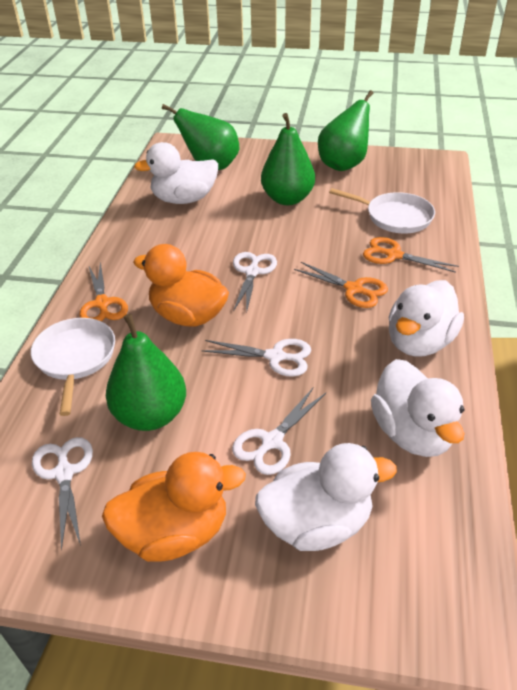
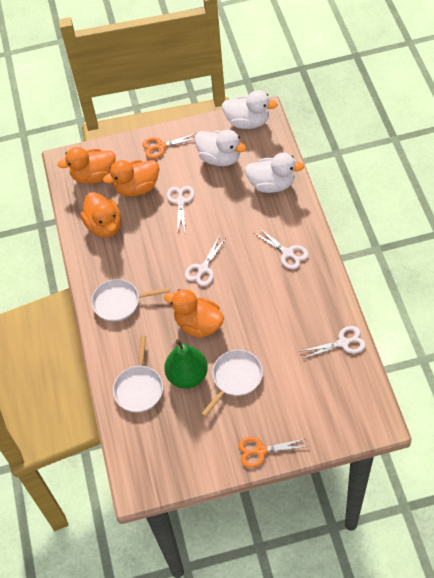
green pear: [106,314,186,431] [162,104,239,170] [261,113,315,205] [318,90,373,171] = 4 -> [164,339,208,389] = 1
orange duck: [102,452,246,562] [133,244,229,327] = 2 -> [58,147,116,184] [80,192,121,238] [103,160,159,197] [164,289,224,338] = 4
orange scissors: [79,262,128,321] [294,262,388,308] [363,237,459,273] = 3 -> [142,134,195,159] [238,437,308,468] = 2
white duck: [134,142,218,204] [255,443,397,551] [371,359,465,457] [388,280,464,357] = 4 -> [194,130,246,166] [222,90,278,129] [245,153,304,193] = 3
white pan: [31,318,115,416] [329,188,435,233] = 2 -> [91,279,170,322] [113,335,163,412] [201,350,263,417] = 3

